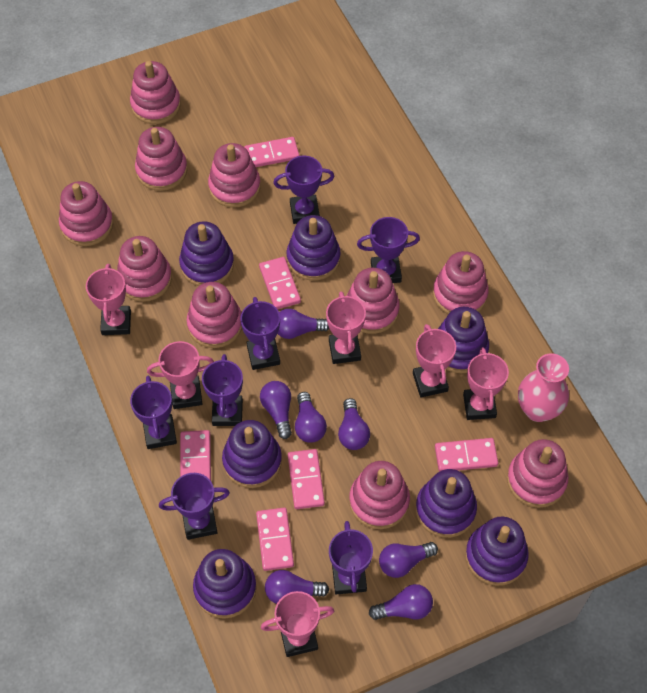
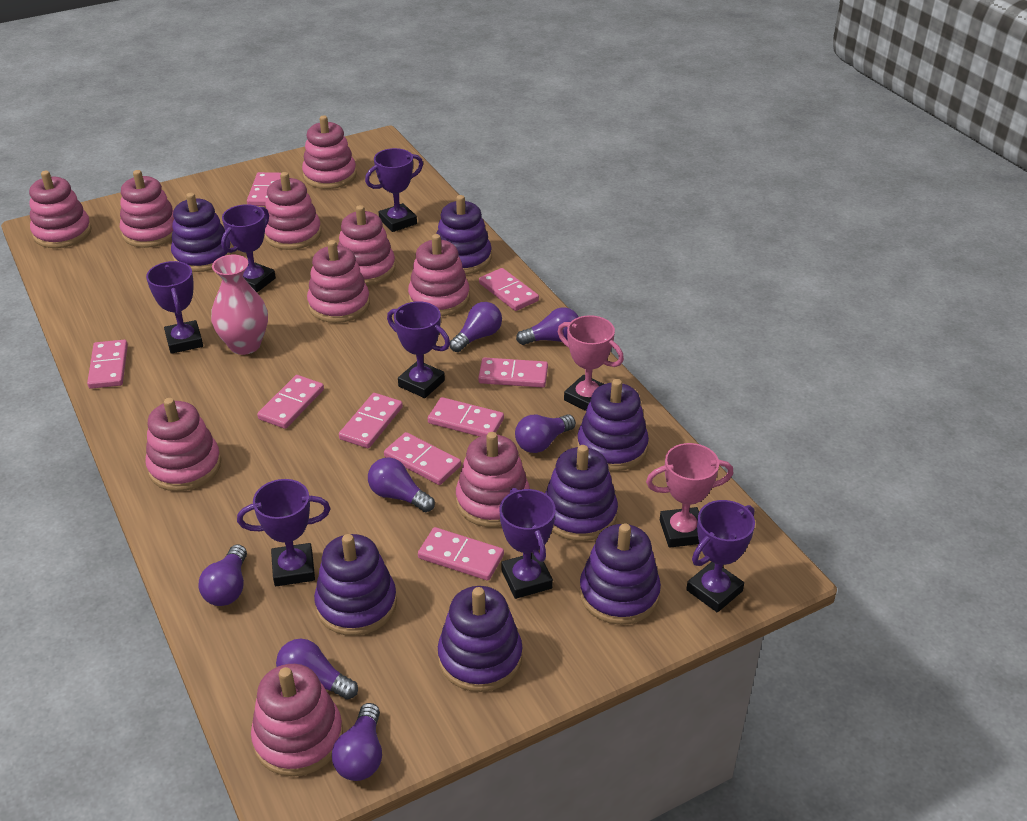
pink domino: [180,430,211,480] [244,137,300,167] [256,508,294,571] [259,257,301,309] [288,449,325,509] [435,438,498,472] = 6 -> [87,340,128,389] [247,172,281,206] [257,375,324,429] [339,393,403,448] [384,432,461,485] [418,527,504,581] [428,397,504,437] [478,358,548,388] [479,268,539,311] = 9
pink trophy: [86,264,131,335] [147,341,214,409] [261,591,334,657] [326,291,366,364] [413,324,456,397] [463,347,509,420] = 6 -> [558,315,624,411] [646,443,734,548] = 2

